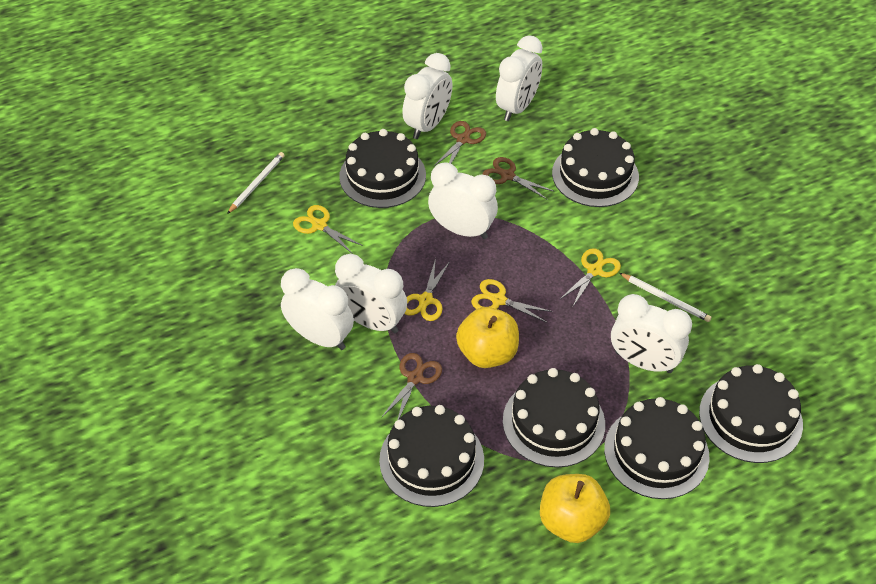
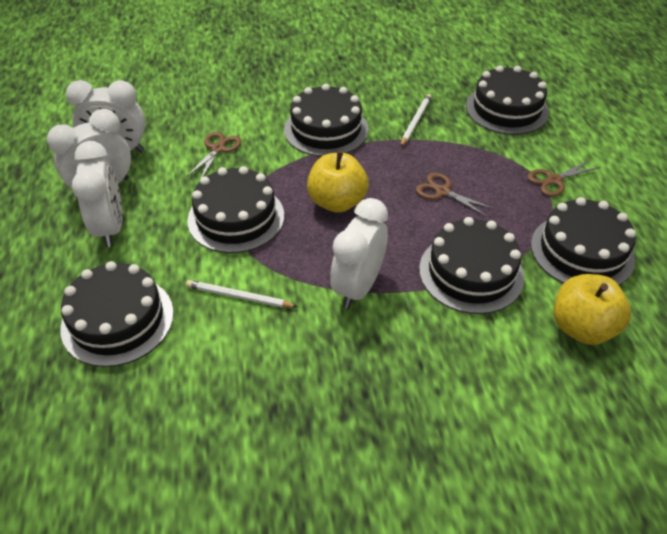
white clock: [281,268,354,350] [335,254,407,334] [402,53,453,139] [428,162,498,239] [496,35,543,121] [611,294,692,373] = 6 -> [47,109,131,199] [66,80,146,153] [72,141,123,247] [330,198,388,309] = 4
yellow scissors: [293,205,363,254] [404,258,450,321] [471,279,553,322] [559,248,621,308] = 4 -> none = 0

